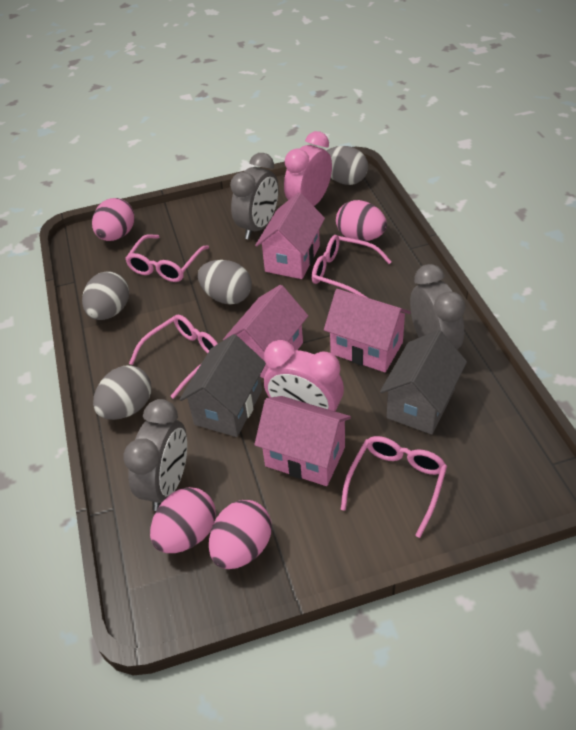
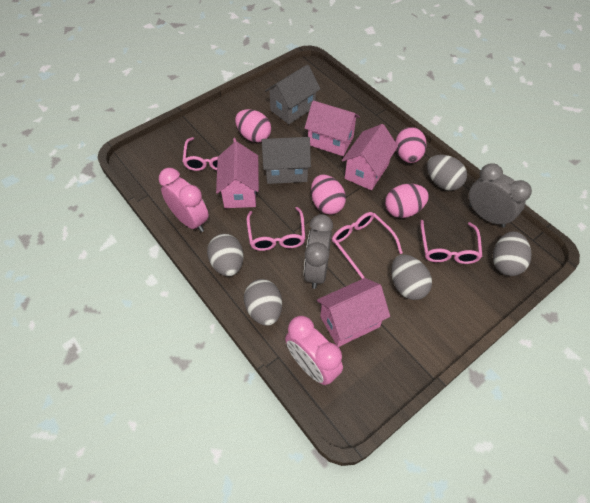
grey clock: [123,399,187,511] [230,153,279,239] [410,264,466,349] = 3 -> [304,214,333,289] [469,163,532,228] = 2
grey egg: [82,271,129,320] [93,365,152,420] [198,260,252,304] [326,146,368,185] = 4 -> [207,234,244,276] [244,279,282,326] [391,255,432,300] [427,155,467,191] [493,232,532,276] = 5

